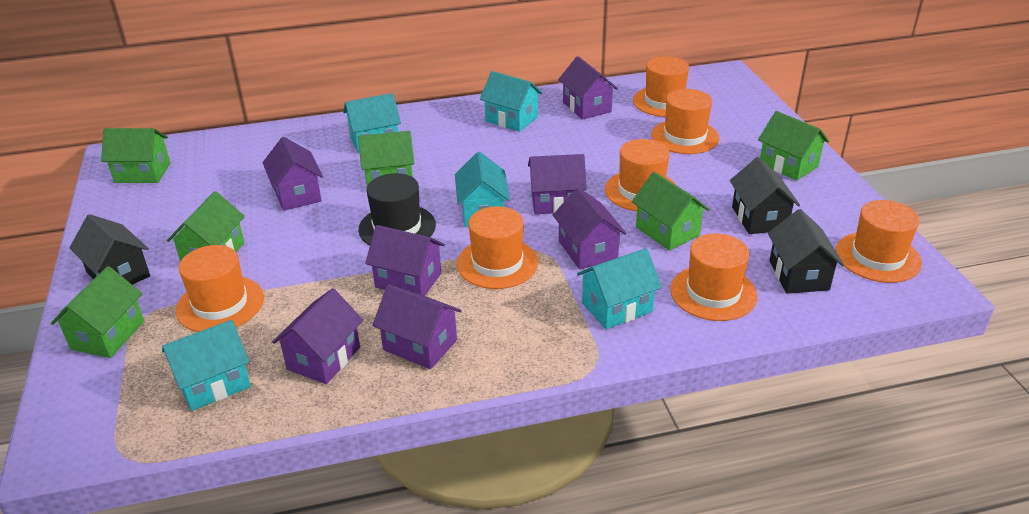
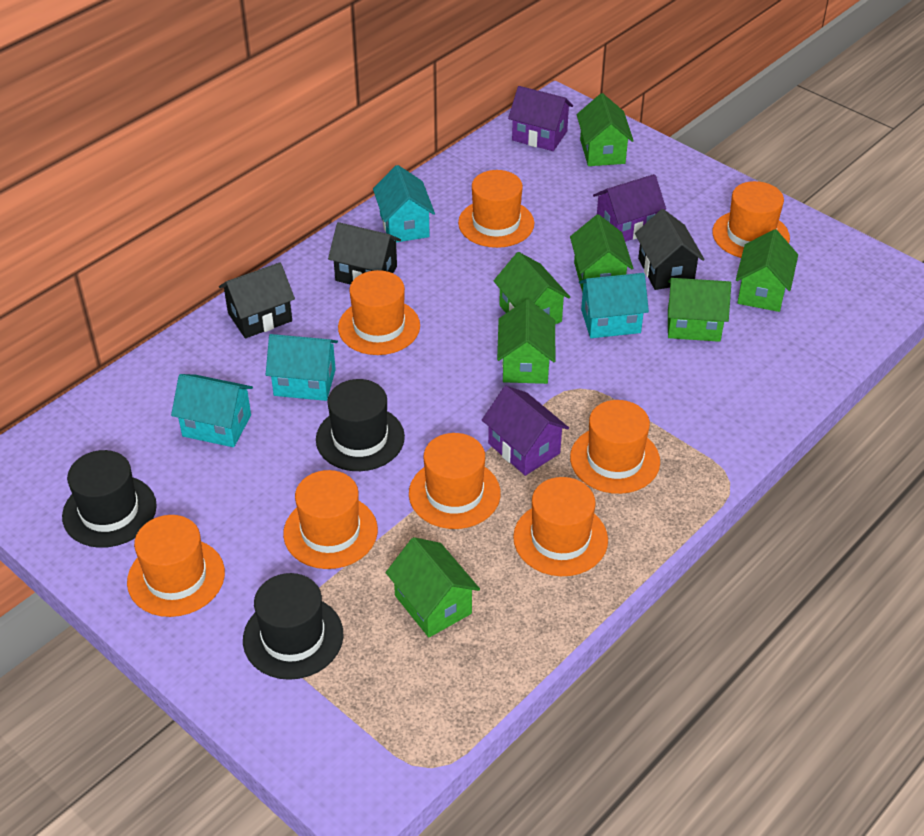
black hat: [358,173,436,245] = 1 -> [62,450,157,548] [243,573,344,680] [316,379,405,471] = 3
green house: [51,266,144,358] [101,128,171,183] [167,191,245,262] [358,131,414,186] [632,172,709,251] [758,111,829,181] = 6 -> [386,537,480,637] [494,252,570,324] [497,299,555,384] [570,214,633,293] [576,93,634,166] [668,278,731,342] [736,229,798,312] = 7
orange hat: [176,245,264,332] [457,206,538,289] [605,139,676,211] [633,56,689,117] [651,89,719,154] [670,233,757,321] [836,200,922,283] = 7 -> [127,515,225,617] [283,470,378,569] [338,270,420,355] [409,433,501,529] [458,170,534,248] [513,477,608,576] [570,400,660,494] [712,181,790,258] = 8
purple house: [263,137,323,211] [272,288,363,384] [365,225,445,296] [372,284,461,369] [528,154,587,214] [553,187,627,269] [558,56,618,120] = 7 -> [482,386,569,476] [508,86,573,151] [593,174,666,242] = 3
turquoise house: [162,320,251,411] [343,93,401,154] [455,152,510,227] [480,71,542,132] [577,248,662,329] = 5 -> [171,374,253,447] [266,334,338,401] [373,165,435,242] [579,273,649,338] = 4

